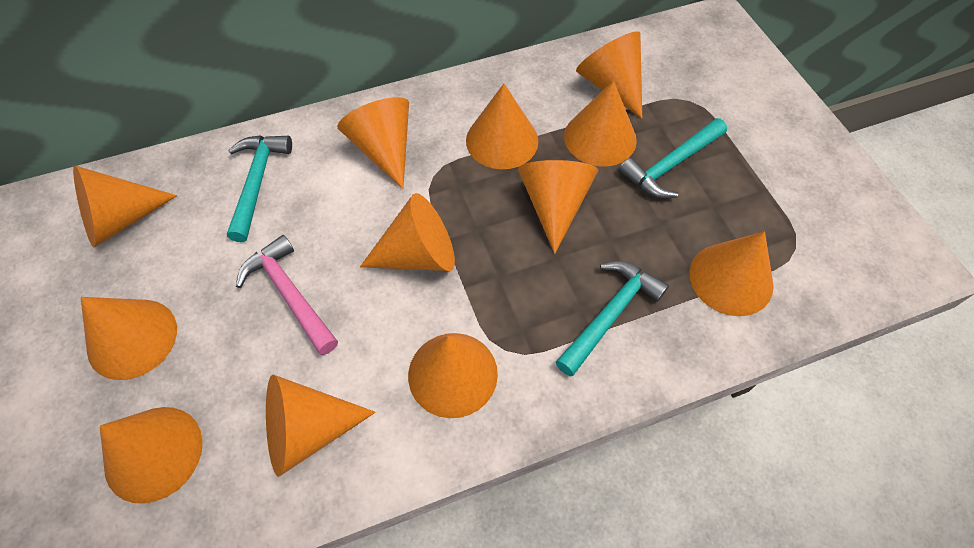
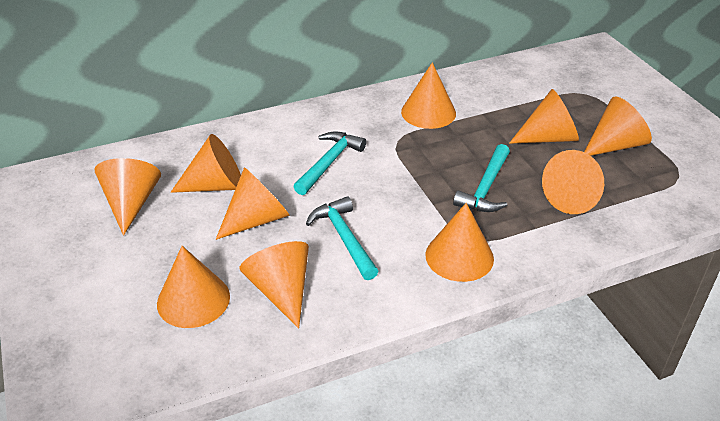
orange cone: [73,165,177,248] [81,297,177,380] [100,407,203,504] [266,375,376,477] [337,97,409,189] [360,193,455,271] [408,333,498,418] [466,84,538,169] [518,160,599,254] [564,80,637,167] [576,31,642,119] [689,231,774,316] = 12 -> [94,158,161,236] [157,246,230,328] [171,134,241,193] [216,168,290,240] [239,241,309,329] [401,62,456,129] [425,203,494,282] [509,89,579,144] [542,150,604,214] [584,97,652,156] = 10
pink hammer: [236,235,338,355] = 1 -> none = 0

